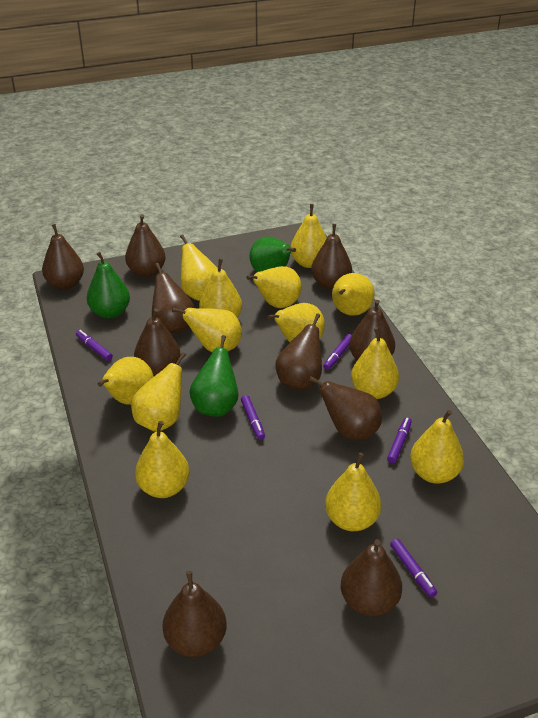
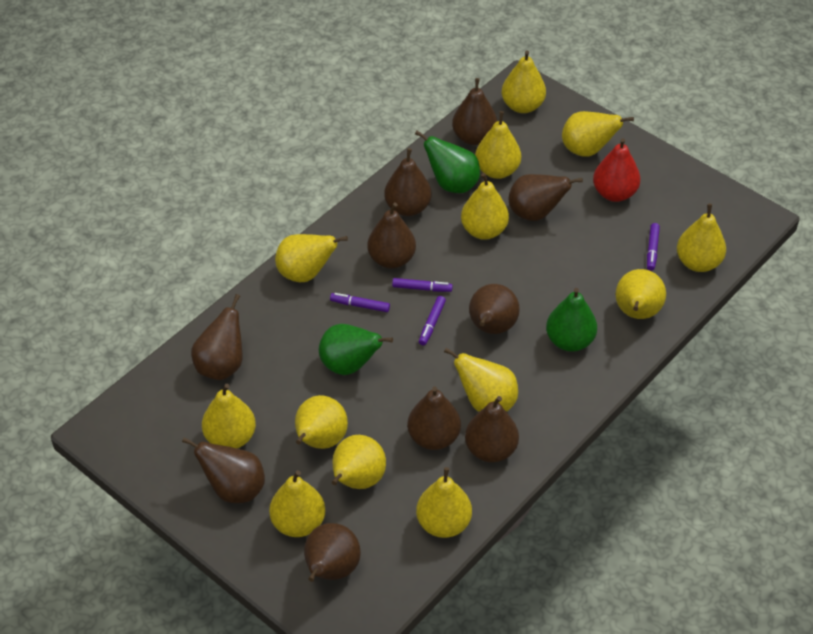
purple marker: [76,330,113,361] [241,395,265,440] [323,334,352,370] [387,417,412,463] [390,539,437,598] = 5 -> [330,293,390,312] [392,278,453,292] [419,296,446,346] [647,223,660,271] = 4
red pear: none = 0 -> [593,138,640,202] = 1

